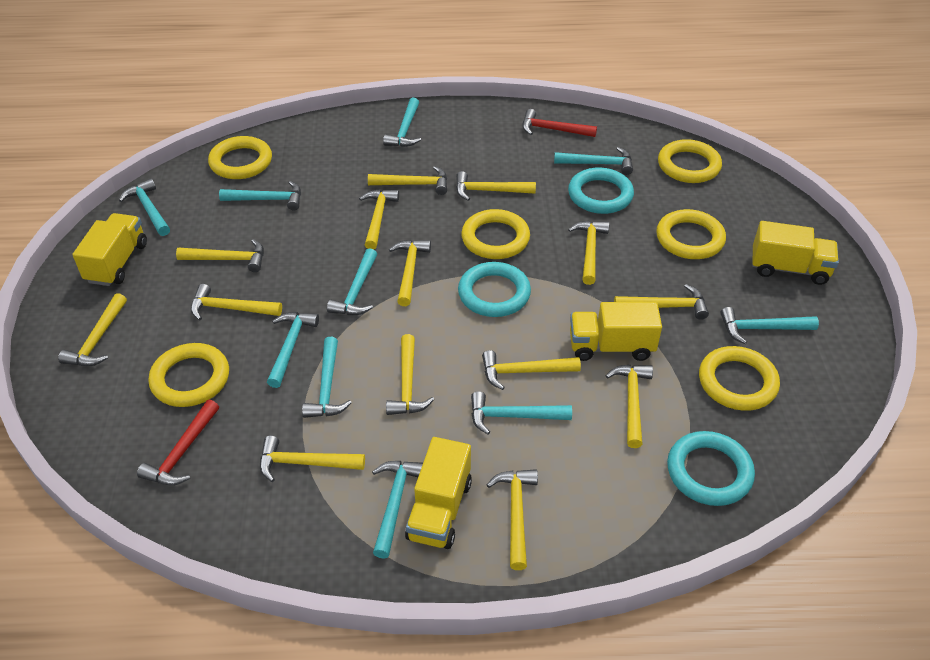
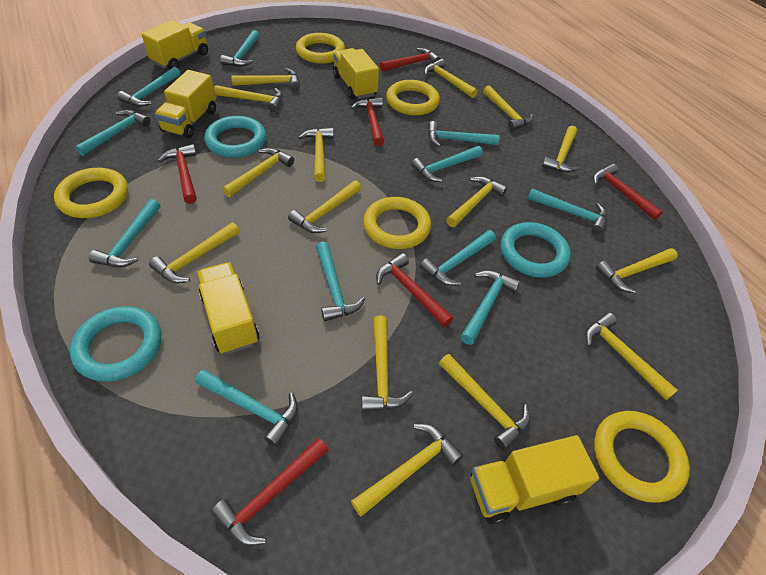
red hammer: [137,400,219,486] [522,109,597,137] = 2 -> [158,144,197,204] [211,438,329,546] [351,98,385,146] [376,253,454,327] [380,48,441,72] [593,164,663,220] = 6
turquoise hammer: [119,178,170,236] [219,181,301,210] [267,312,319,388] [302,337,352,418] [327,248,377,315] [372,461,423,558] [383,98,421,147] [471,391,572,434] [554,147,633,175] [720,307,819,344] = 10 -> [75,110,151,156] [89,199,160,267] [117,66,181,107] [195,369,298,447] [220,30,260,67] [316,242,365,321] [411,146,483,182] [420,230,496,286] [428,121,499,147] [460,270,520,345] [528,189,607,234] = 11
yellow hammer: [58,293,127,366] [176,239,264,272] [191,284,282,320] [260,436,365,482] [359,189,399,250] [368,166,447,195] [386,334,434,415] [389,240,431,306] [456,171,536,201] [482,350,581,390] [487,469,538,570] [568,221,609,285] [606,365,653,448] [614,284,709,320] = 14 -> [149,222,240,283] [214,85,283,112] [222,148,294,197] [231,68,300,90] [288,180,361,233] [299,128,334,182] [351,424,463,517] [361,316,413,412] [424,59,478,98] [439,354,530,451] [446,176,508,227] [483,85,534,131] [542,126,580,173] [585,313,678,400] [596,248,678,293] = 15
yellow ring: [148,343,229,407] [208,136,272,179] [461,209,530,259] [656,209,726,259] [658,139,722,183] [699,346,780,411] = 6 -> [54,168,128,218] [296,33,345,64] [363,197,431,249] [386,80,440,115] [594,411,690,503] = 5
yellow truck: [72,213,147,286] [405,437,472,549] [570,302,662,361] [752,221,839,285] = 4 -> [141,20,208,69] [155,70,216,138] [197,262,259,354] [333,48,379,99] [471,435,599,524] = 5

